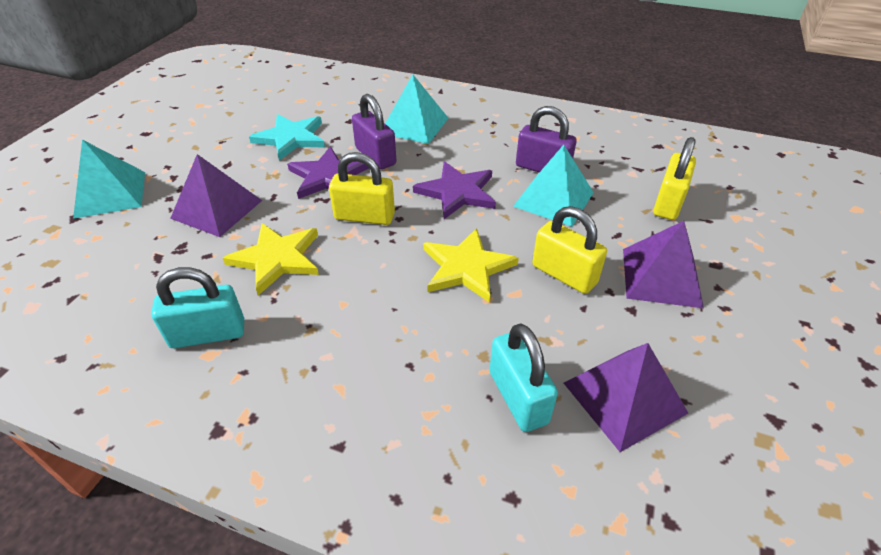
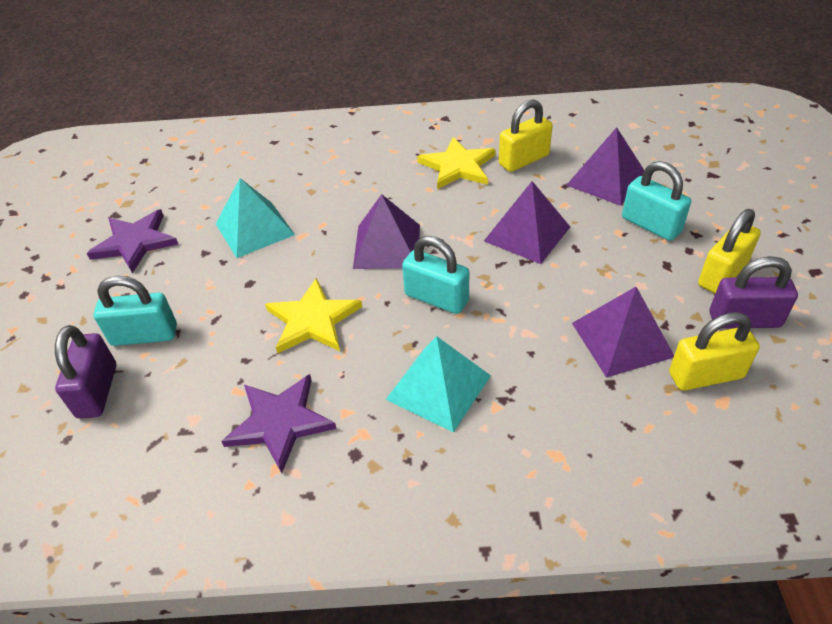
purple pyramid: [170,154,262,237] [564,343,688,452] [623,221,704,308] = 3 -> [353,194,420,269] [484,181,570,264] [566,127,644,206] [572,287,674,378] = 4
turquoise padlock: [151,267,244,348] [490,323,558,432] = 2 -> [93,276,177,346] [402,236,469,314] [622,161,691,241] = 3
turquoise pyramid: [73,140,145,219] [385,74,448,144] [513,145,594,227] = 3 -> [216,178,295,258] [385,336,491,433] = 2
turquoise star: [249,114,325,161] = 1 -> none = 0

